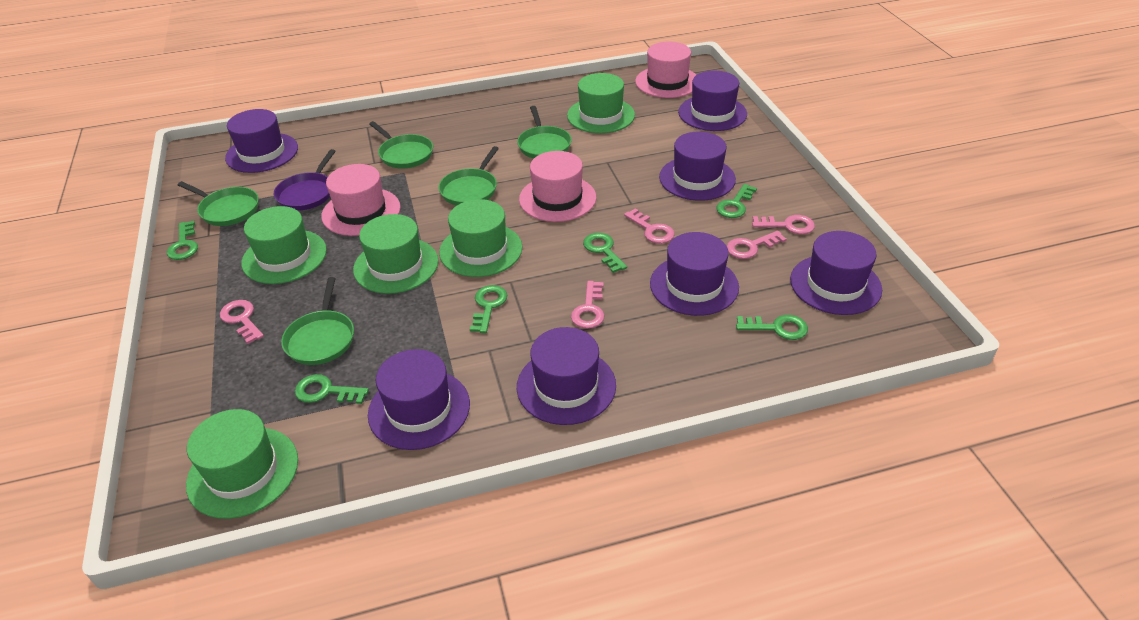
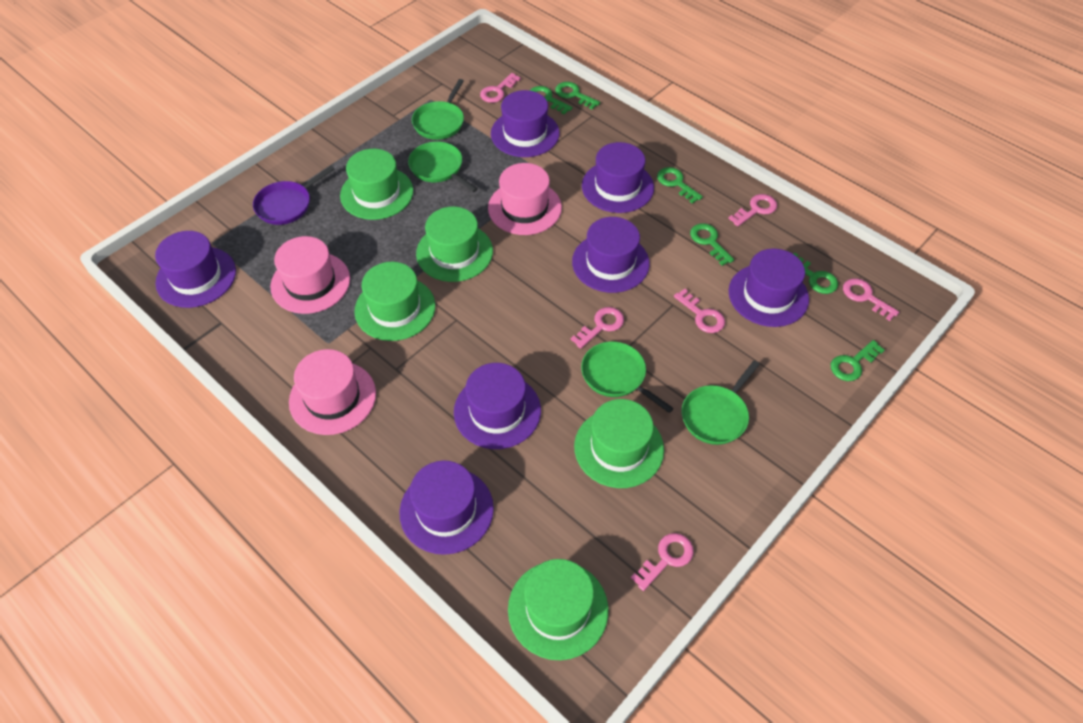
green pan: [178,181,259,226] [281,277,354,365] [369,121,433,168] [439,146,499,206] [517,106,572,158] = 5 -> [408,142,478,192] [412,79,464,140] [581,342,674,413] [682,361,760,445] = 4
pink key: [220,300,264,344] [571,281,604,329] [624,208,675,244] [727,231,787,259] [752,215,815,234] = 5 -> [480,73,521,103] [571,307,624,349] [631,533,694,591] [674,289,725,333] [728,194,777,227] [843,278,899,321] = 6

